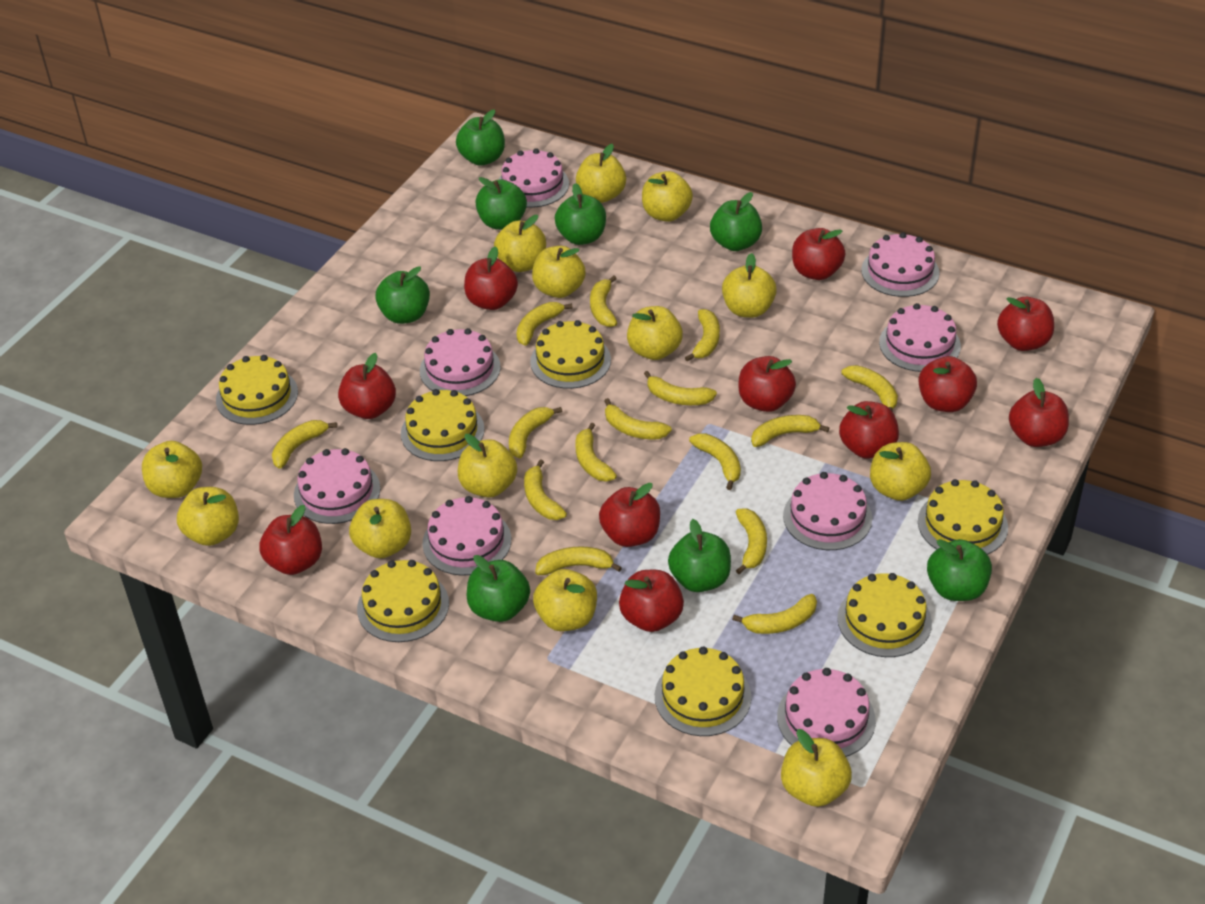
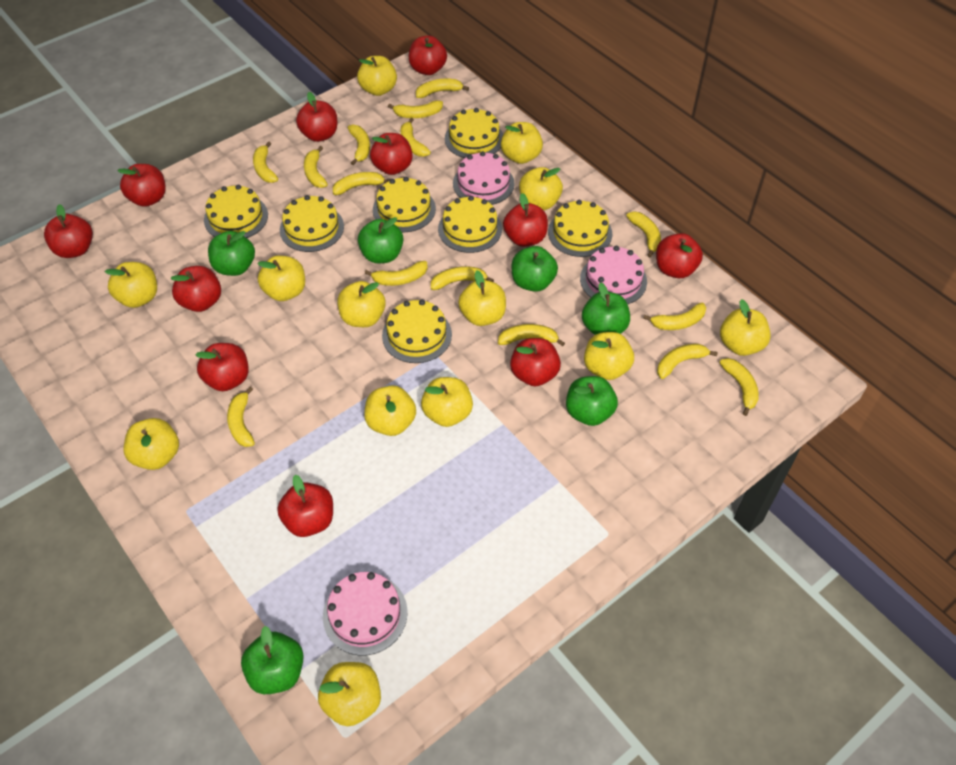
green apple: [375,266,430,324] [456,109,505,166] [467,555,530,622] [475,177,527,230] [555,183,606,245] [668,519,731,592] [710,192,762,251] [927,539,992,601] = 8 -> [208,231,255,276] [241,626,304,694] [358,217,404,263] [512,246,558,292] [566,376,618,426] [582,282,630,335] = 6
pink cake: [294,448,380,524] [420,328,501,396] [422,496,511,576] [499,148,569,208] [777,668,876,757] [783,472,872,550] [861,232,939,297] [879,303,961,372] = 8 -> [323,572,408,655] [453,151,515,205] [580,246,647,304] = 3

